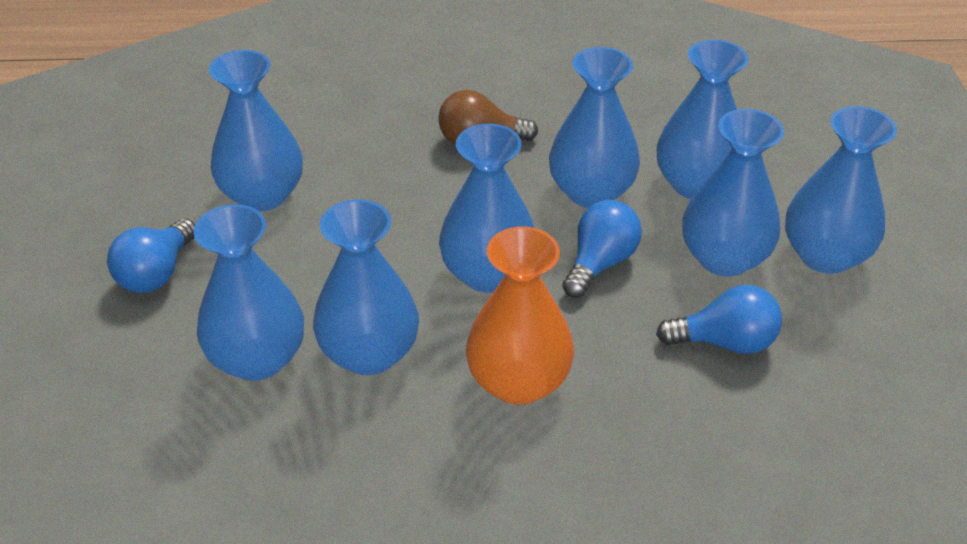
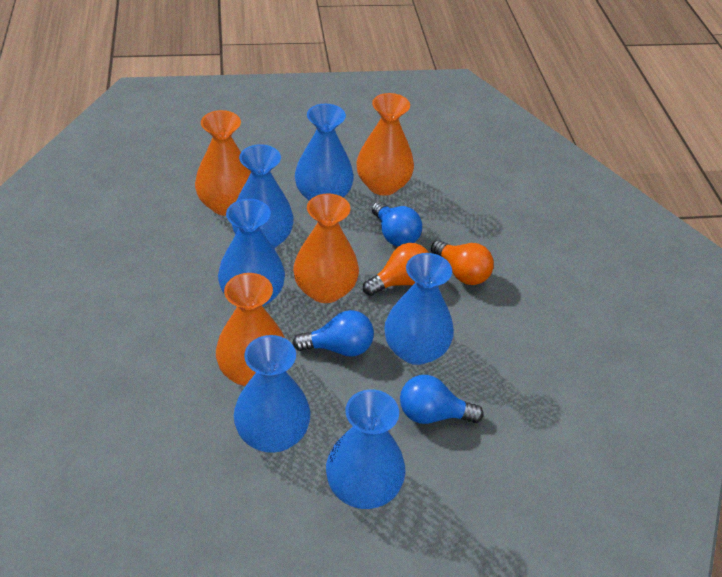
blue vase: [193,204,304,381] [209,50,303,211] [313,199,419,375] [439,123,534,293] [549,47,640,208] [656,40,749,199] [682,109,784,277] [785,106,897,274] = 8 -> [218,199,285,307] [232,144,294,249] [234,335,311,453] [295,104,354,201] [326,389,406,509] [384,253,454,365] = 6
brown light bulb: [438,90,538,145] = 1 -> none = 0
orange light bulb: none = 0 -> [363,243,429,296] [431,240,494,285] = 2
orange vase: [466,227,574,405] = 1 -> [195,110,251,216] [216,273,285,386] [293,193,359,303] [356,93,414,196] = 4

